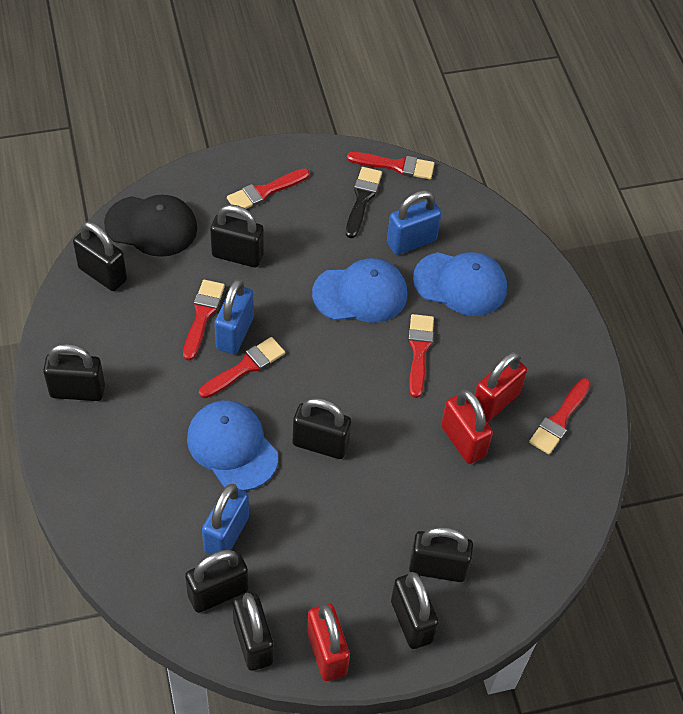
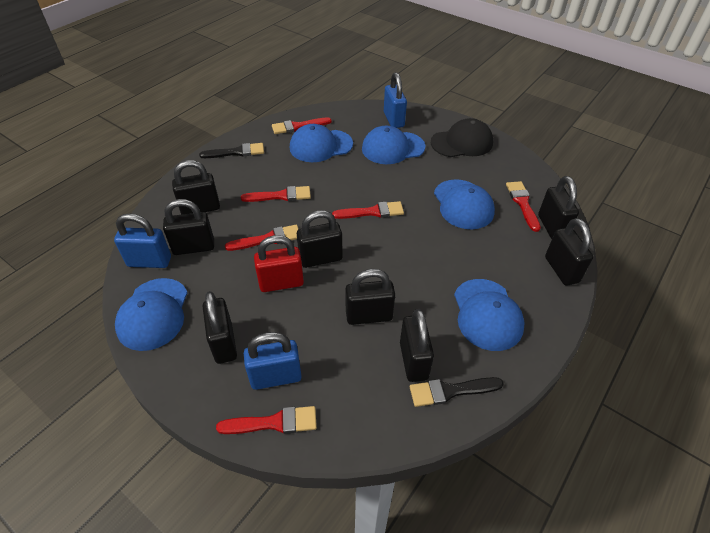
black brush: [346,167,382,238] = 1 -> [199,143,264,158] [410,377,504,407] = 2
blue cap: [187,400,278,491] [312,258,407,323] [413,252,507,316] = 3 -> [115,278,188,351] [290,124,353,162] [362,125,425,164] [434,179,495,229] [454,279,525,351] = 5
red padlock: [307,603,350,681] [441,389,493,464] [475,352,527,422] = 3 -> [254,235,304,292] = 1

